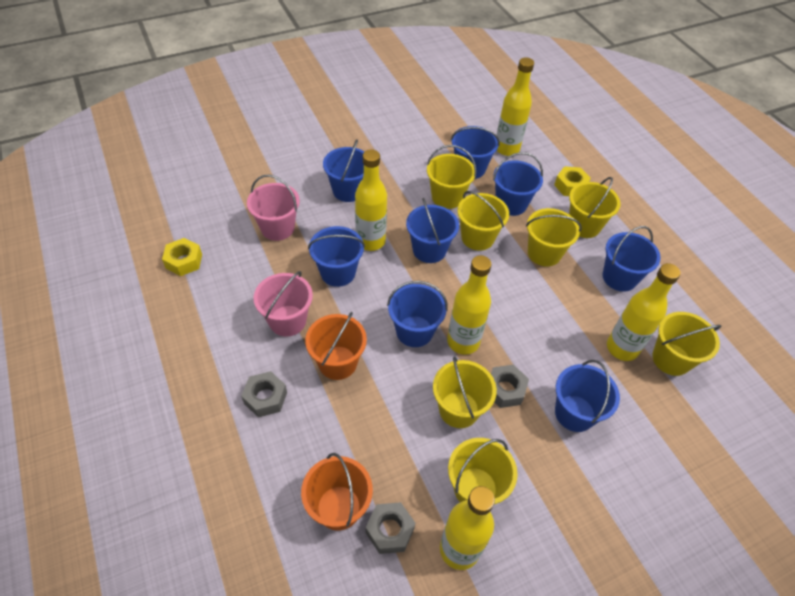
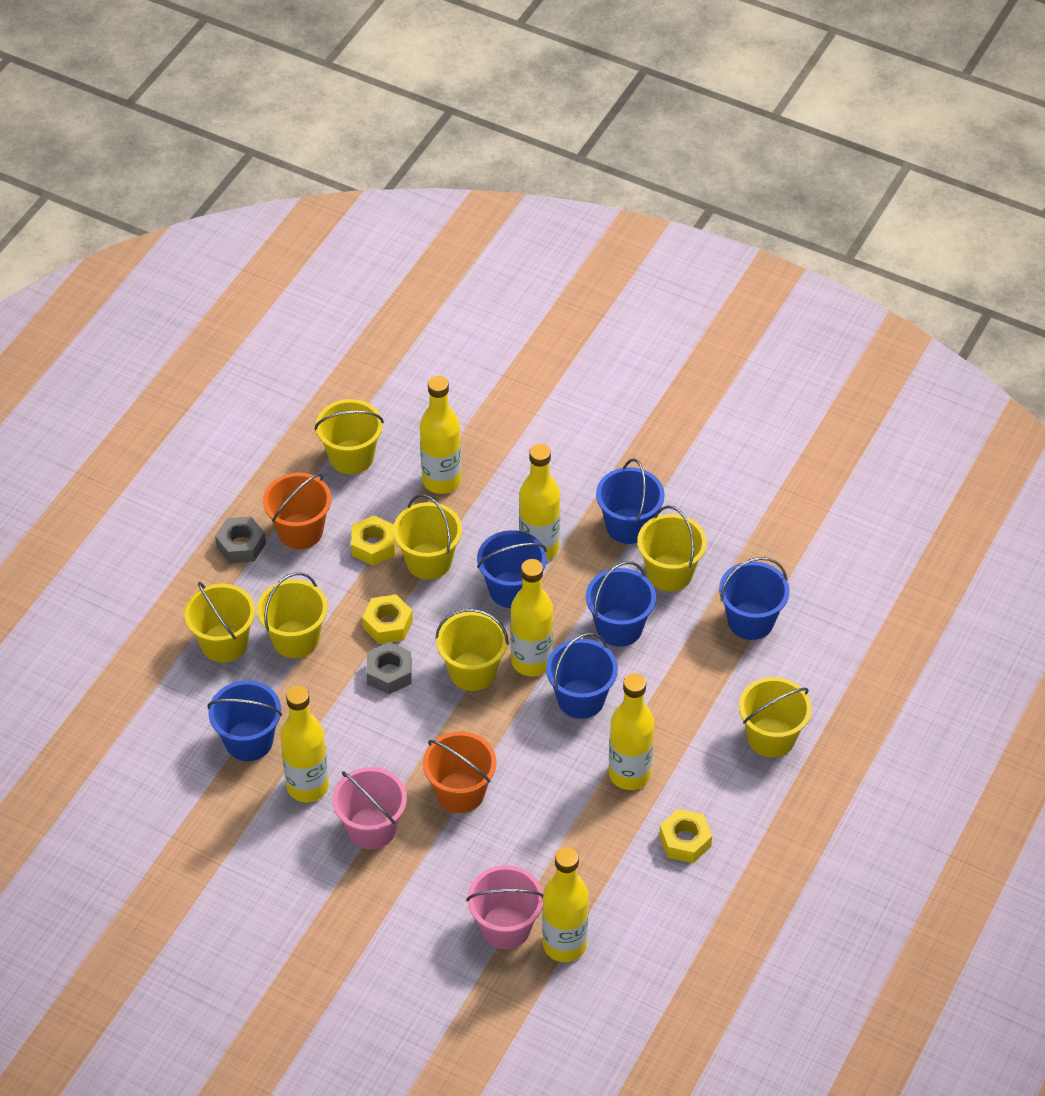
blue bucket: [308,226,365,287] [323,139,365,202] [387,281,448,347] [406,198,459,263] [451,126,500,179] [493,152,543,216] [555,360,620,432] [602,226,661,292] = 8 -> [208,681,282,761] [477,530,547,608] [546,633,618,719] [586,561,656,647] [596,459,665,544] [719,557,790,640] = 6
grey nut: [241,371,287,418] [365,502,415,554] [491,365,529,408] = 3 -> [215,517,266,563] [367,642,412,694] = 2
yellow bottle: [355,149,387,251] [440,486,495,570] [447,255,491,355] [497,57,534,156] [607,263,680,361] = 5 -> [280,686,329,803] [420,376,461,494] [511,559,553,676] [519,444,560,561] [542,847,589,962] [609,673,654,790] = 6
yellow nut: [162,238,202,276] [554,166,591,196] = 2 -> [351,515,395,566] [362,595,413,644] [659,809,712,863] = 3

